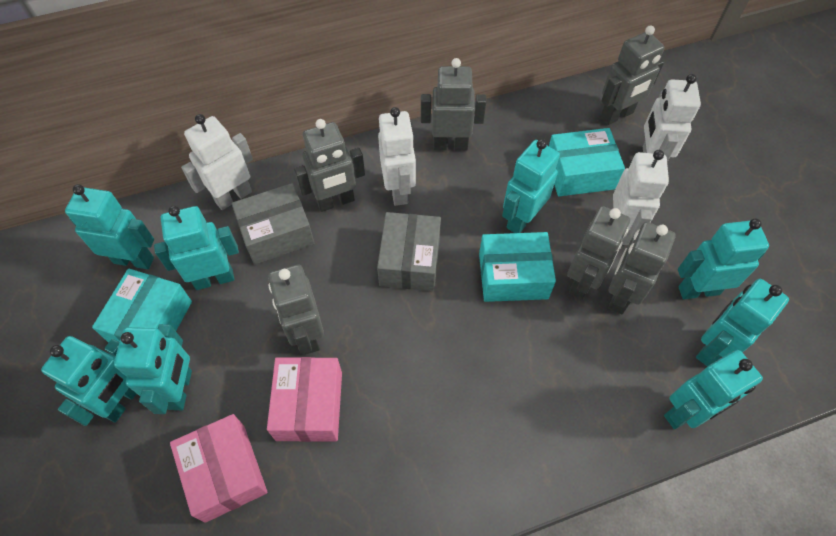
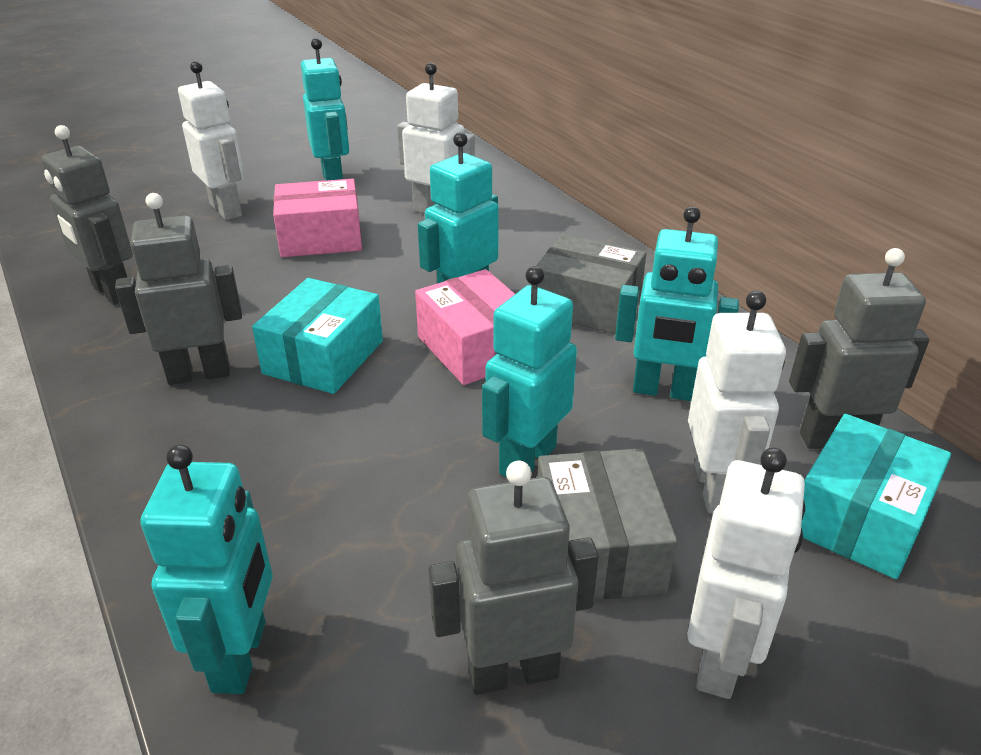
grey robot: [268,265,324,355] [294,119,365,212] [421,58,487,151] [567,206,630,299] [600,25,665,125] [608,222,676,314] = 6 -> [41,125,133,305] [115,193,242,385] [428,461,599,695] [789,248,930,449] = 4
turquoise box: [92,269,192,343] [479,232,556,302] [549,128,625,196] = 3 -> [252,278,383,394] [801,414,951,579] = 2
turquoise robot: [41,336,137,426] [65,184,154,269] [114,324,192,414] [154,206,239,290] [502,139,560,233] [664,350,763,429] [678,218,769,299] [696,279,789,366] = 8 -> [140,445,273,694] [301,38,349,181] [418,132,499,284] [482,266,577,477] [615,206,739,401] = 5

